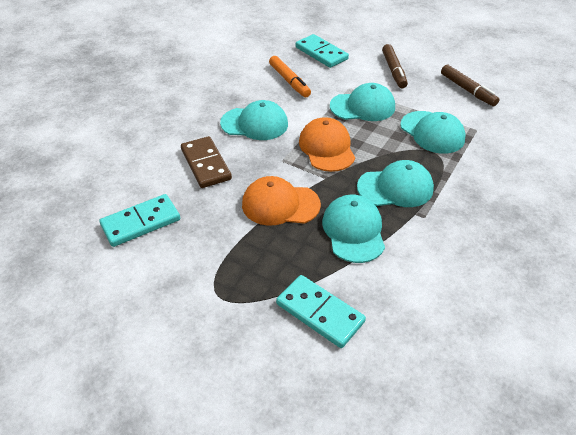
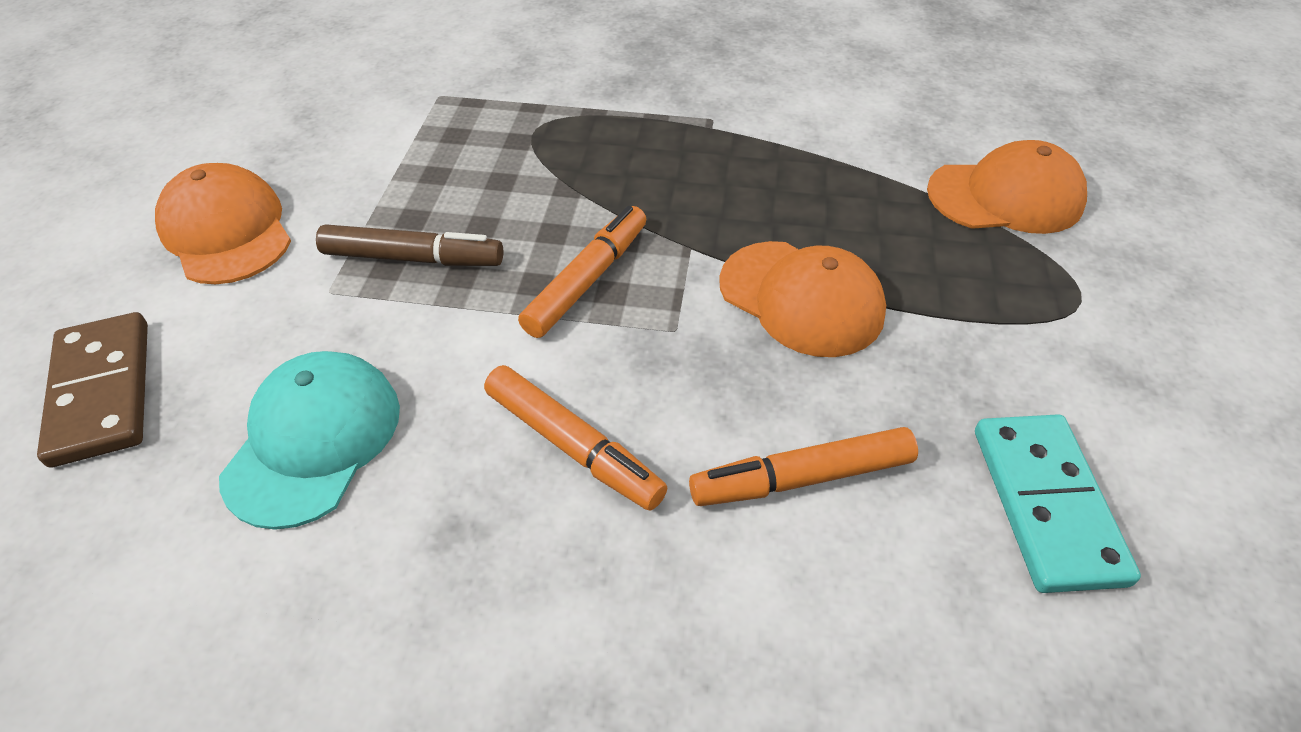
brown marker: [382,44,408,89] [441,65,499,106] = 2 -> [316,224,503,266] = 1
orange cap: [242,176,321,226] [299,117,355,172] = 2 -> [155,163,291,284] [719,241,886,357] [927,140,1087,234] = 3
orange marker: [269,56,311,98] = 1 -> [484,365,667,511] [518,206,647,338] [689,427,918,506] = 3
turquoise cap: [220,100,288,140] [322,195,385,263] [330,83,395,121] [357,160,434,207] [400,111,466,154] = 5 -> [219,351,400,530] = 1
turquoise domino: [99,194,180,247] [276,275,366,348] [296,34,349,68] = 3 -> [975,414,1141,593] = 1

